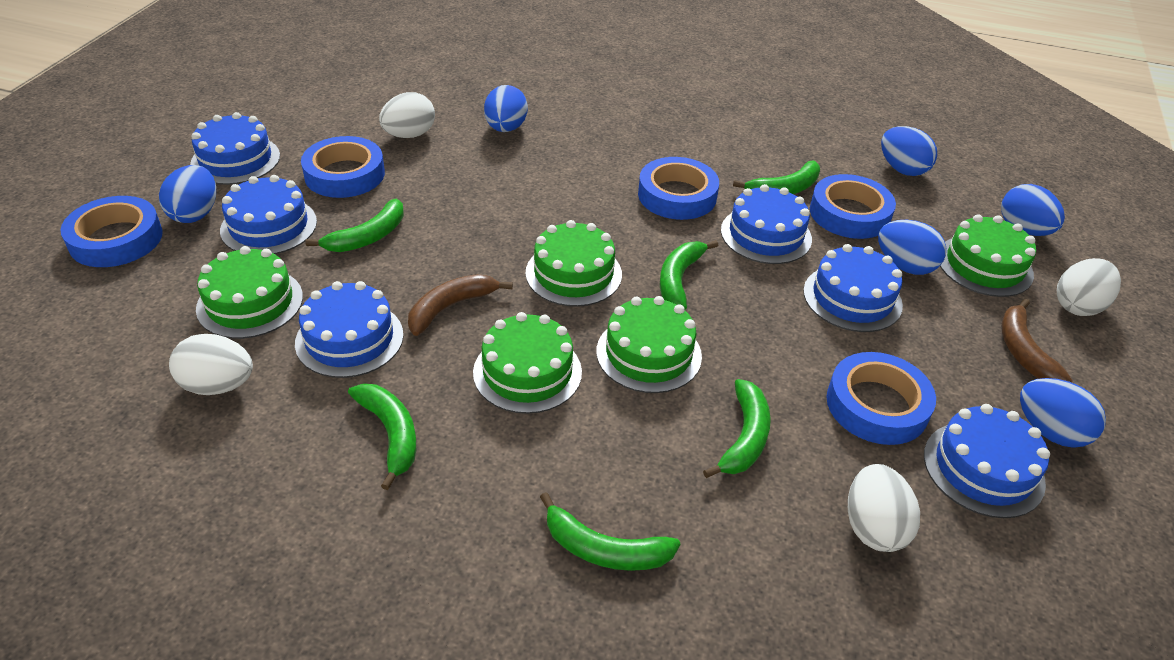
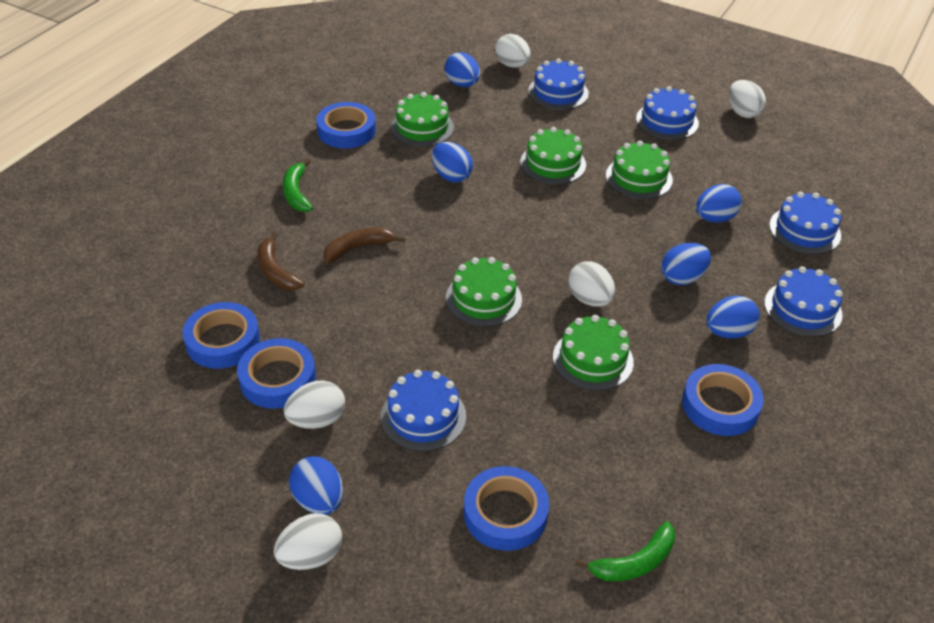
blue cake: [190,112,280,185] [220,175,317,254] [295,281,403,378] [721,184,812,264] [803,244,903,332] [924,404,1050,518] = 6 -> [381,370,466,451] [528,59,589,110] [636,86,699,140] [764,266,843,337] [769,192,841,254] = 5
green banana: [305,199,404,252] [348,383,416,490] [540,492,680,571] [660,240,718,310] [703,379,771,478] [733,161,820,194] = 6 -> [283,159,313,212] [575,521,675,581] = 2
white egg: [169,334,253,395] [379,92,435,138] [848,464,920,552] [1057,258,1121,316] = 4 -> [274,513,342,570] [284,380,345,429] [495,34,531,68] [568,261,615,307] [729,80,766,118] = 5

